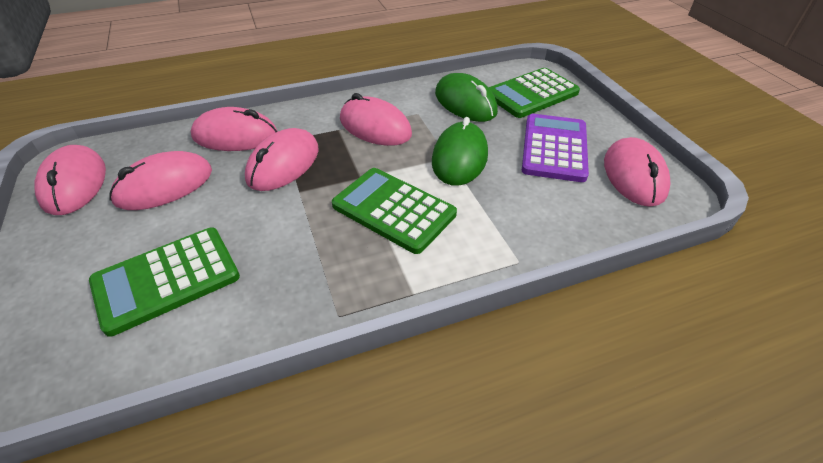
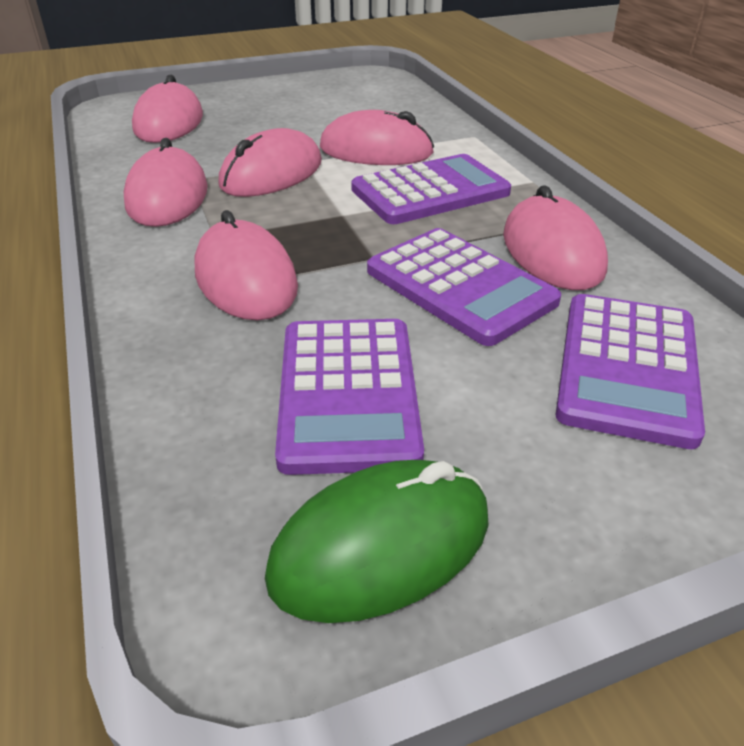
green calculator: [89,228,240,337] [332,168,457,254] [488,68,580,118] = 3 -> none = 0
green mouse: [432,117,488,186] [435,73,498,122] = 2 -> [265,460,489,623] = 1
purple calculator: [522,114,589,182] = 1 -> [275,319,424,475] [351,154,511,224] [367,228,561,346] [555,294,705,449] = 4

